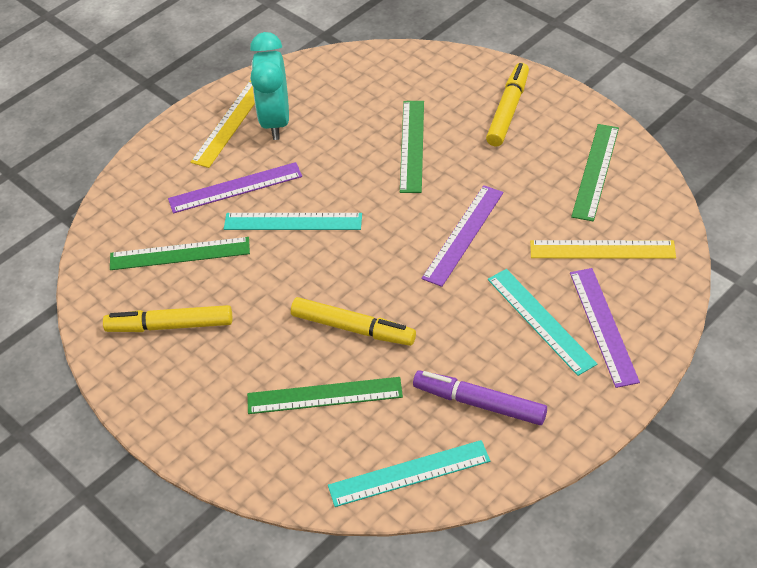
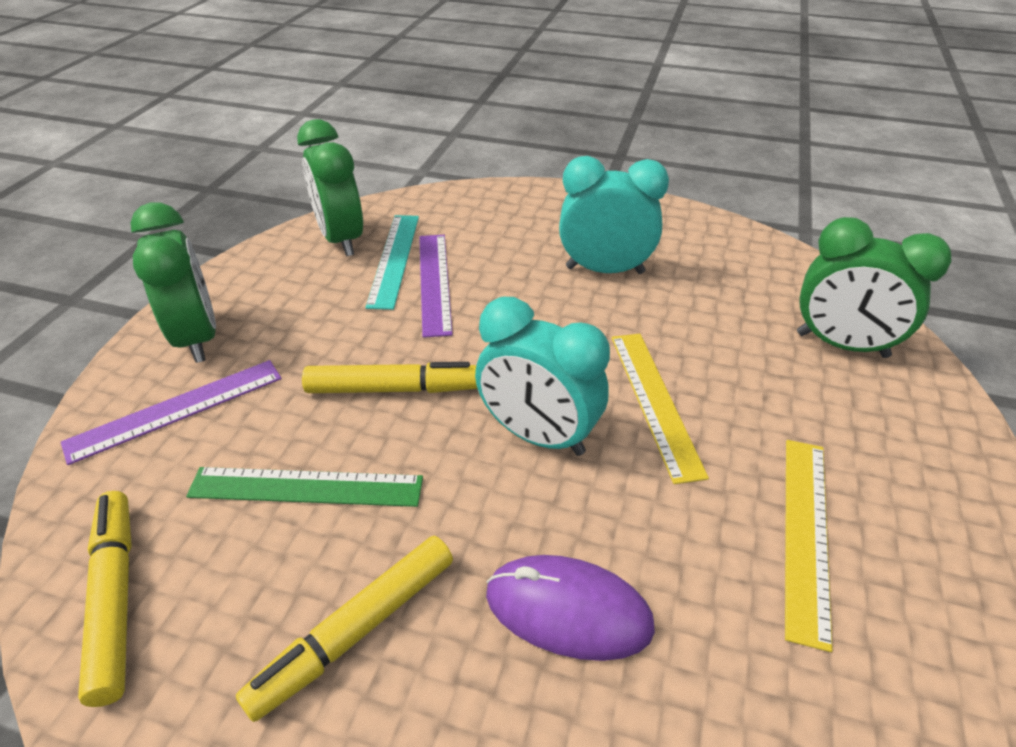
green clock: none = 0 -> [131,202,216,363] [297,119,363,257] [797,217,951,358] = 3
green ruler: [110,237,250,270] [247,377,403,414] [400,101,424,193] [571,124,619,221] = 4 -> [186,467,423,507] = 1
purple marker: [413,370,547,425] = 1 -> none = 0
purple mouse: none = 0 -> [486,555,655,661] = 1
purple ruler: [168,162,302,214] [421,185,504,287] [570,268,640,388] = 3 -> [61,360,282,465] [419,235,453,338] = 2
turquoise clock: [250,32,289,140] = 1 -> [475,297,610,456] [559,156,669,274] = 2
turquoise ruler: [224,213,362,230] [328,440,490,507] [488,269,597,376] = 3 -> [365,215,419,310] = 1

